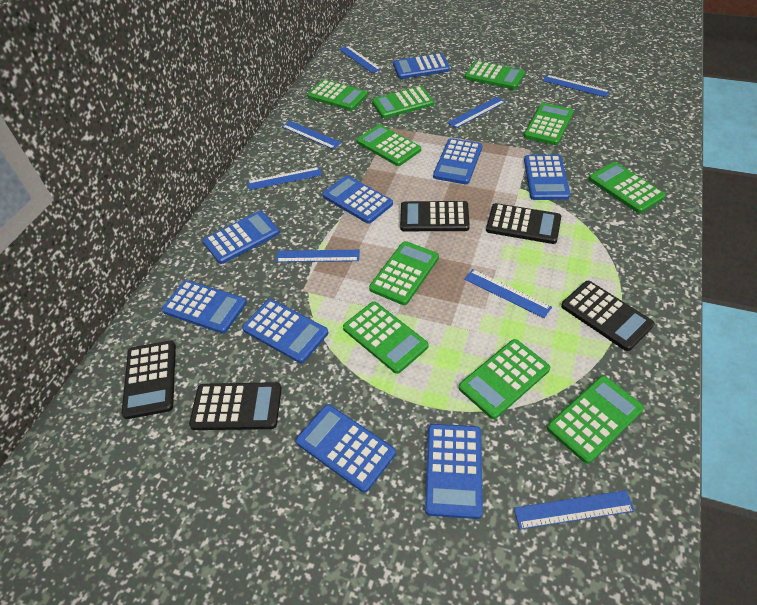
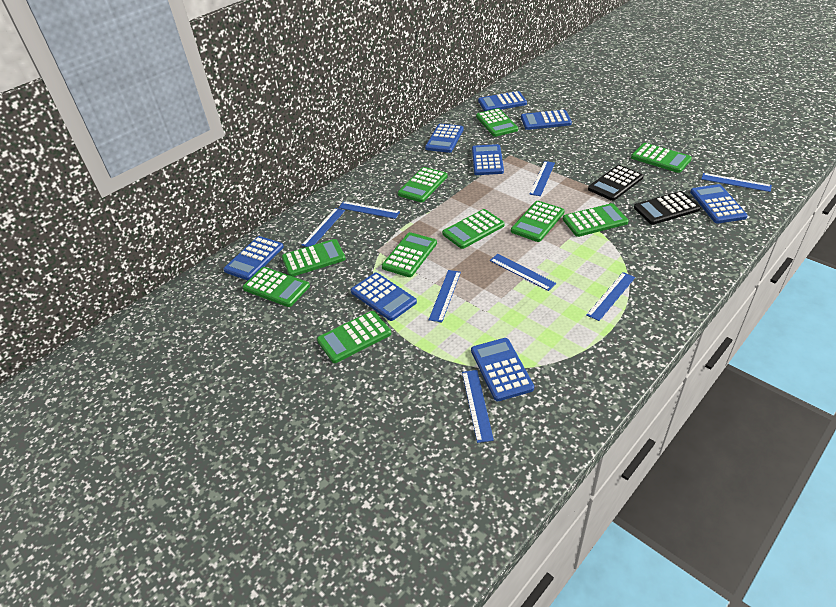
black calculator: [121,340,176,419] [189,382,282,430] [400,201,470,231] [486,203,561,244] [561,281,655,351] = 5 -> [588,165,644,201] [634,191,701,225] = 2
blue calculator: [162,280,247,333] [203,211,280,264] [242,299,328,363] [296,405,396,493] [322,175,393,224] [393,53,450,79] [425,424,483,519] [433,138,482,184] [524,155,570,200] = 9 -> [223,236,284,280] [351,273,417,321] [425,124,464,153] [471,338,534,401] [472,144,504,175] [478,91,527,111] [521,110,572,130] [690,184,748,223] = 8

